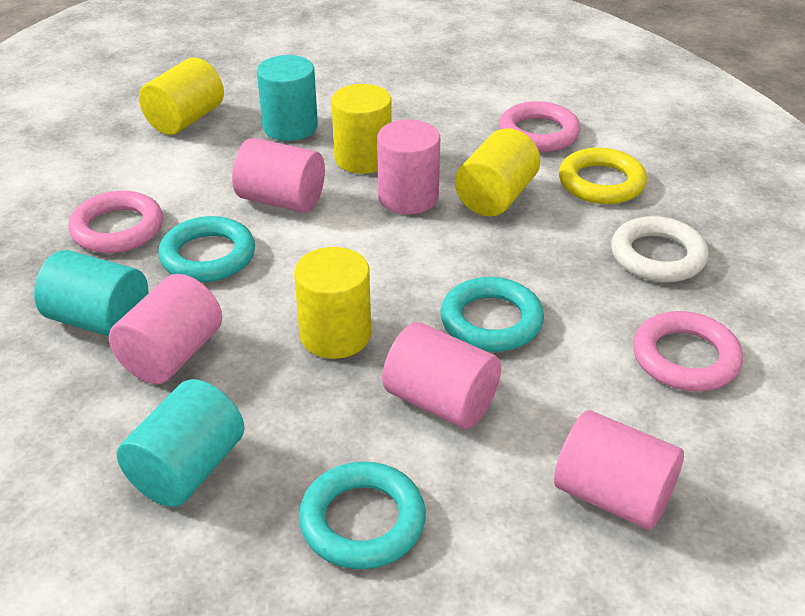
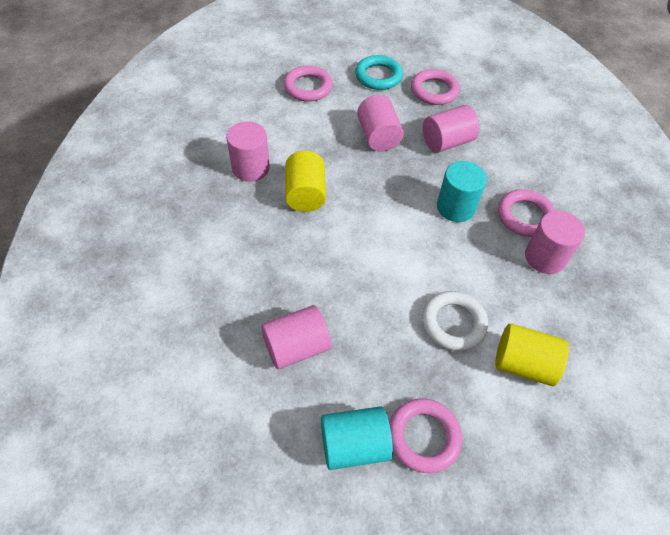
pink ring: [68,191,163,253] [499,101,581,152] [633,311,743,391] = 3 -> [284,66,333,102] [389,398,462,473] [411,69,460,105] [498,189,556,237] = 4
turquoise cylinder: [34,250,148,336] [117,379,244,507] [257,55,318,141] = 3 -> [321,406,393,470] [437,161,487,222] = 2
turquoise ring: [158,216,255,282] [299,462,426,569] [440,277,544,352] = 3 -> [355,55,403,90] = 1
yellow cylinder: [139,58,224,135] [294,247,371,359] [332,84,392,174] [455,128,540,216] = 4 -> [285,151,326,212] [495,323,569,386] = 2
yellow ring: [559,148,647,204] = 1 -> none = 0

